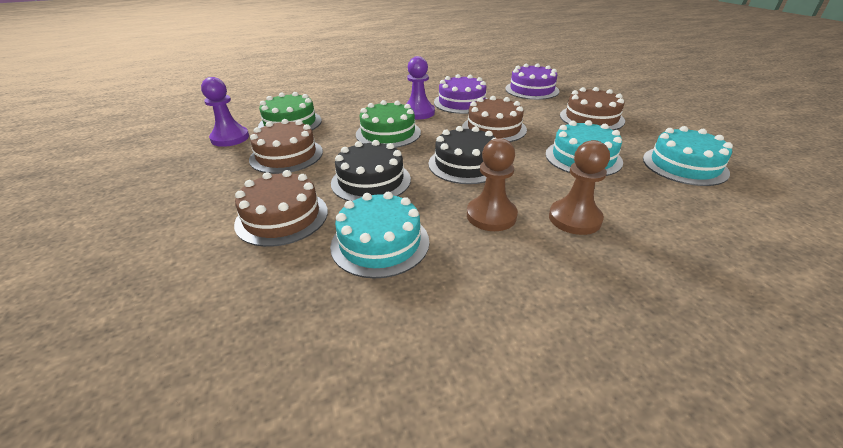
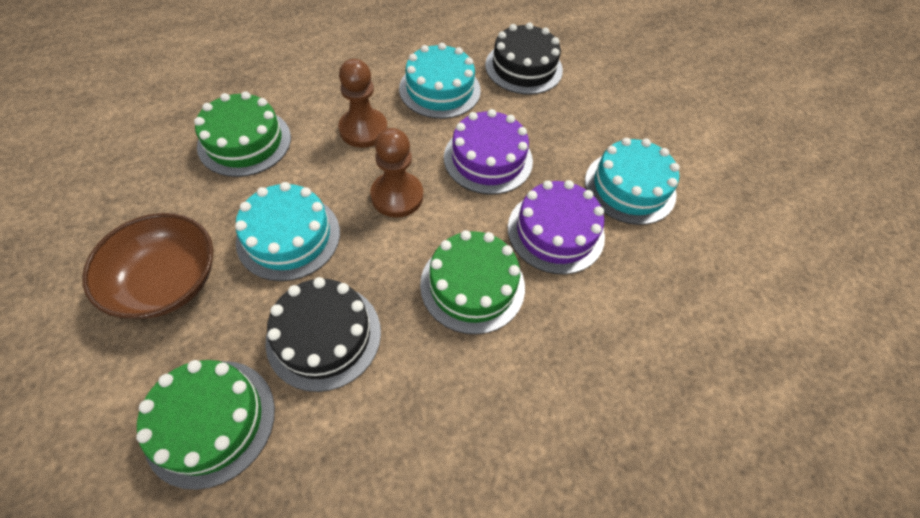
brown bowl: none = 0 -> [82,213,213,319] = 1
brown cake: [234,170,328,247] [249,119,323,174] [462,96,527,142] [560,87,625,130] = 4 -> none = 0
green cake: [258,92,322,130] [356,100,421,148] = 2 -> [136,360,275,490] [194,91,291,177] [420,230,525,334] = 3
purple pawn: [201,77,249,147] [406,56,435,120] = 2 -> none = 0

